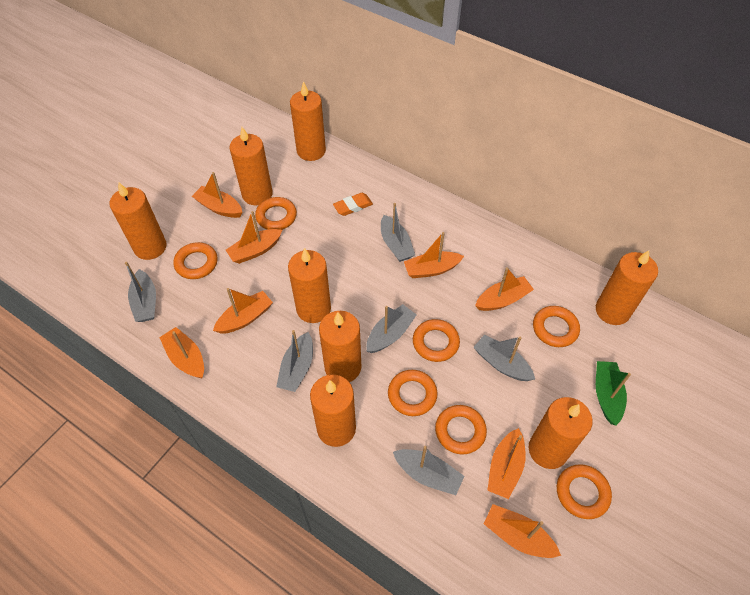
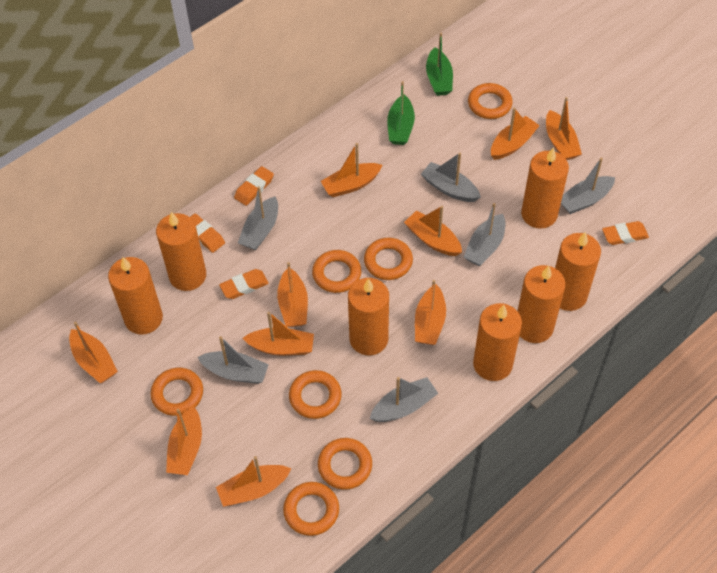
green boat: [596,361,631,425] = 1 -> [387,81,415,145] [426,33,453,96] = 2
orange boat: [159,327,204,378] [192,172,242,218] [213,288,273,334] [226,211,282,264] [404,232,464,278] [475,267,534,311] [484,504,561,558] [487,428,526,499] = 8 -> [69,322,118,383] [166,406,202,475] [216,456,292,507] [243,312,314,356] [277,262,308,327] [321,143,382,197] [404,206,462,256] [415,280,446,345] [491,108,540,160] [546,97,582,160] = 10
orange candle: [110,182,167,260] [230,127,273,205] [288,248,331,323] [290,81,326,161] [310,375,356,447] [319,311,361,382] [528,397,593,469] [596,250,658,325] = 8 -> [108,257,163,335] [156,212,206,291] [348,278,389,355] [473,303,522,381] [518,265,566,343] [521,147,569,229] [555,232,601,311] = 7
orange eraser: [333,193,373,216] = 1 -> [190,214,225,253] [219,269,269,299] [234,166,274,206] [602,221,649,245] = 4

